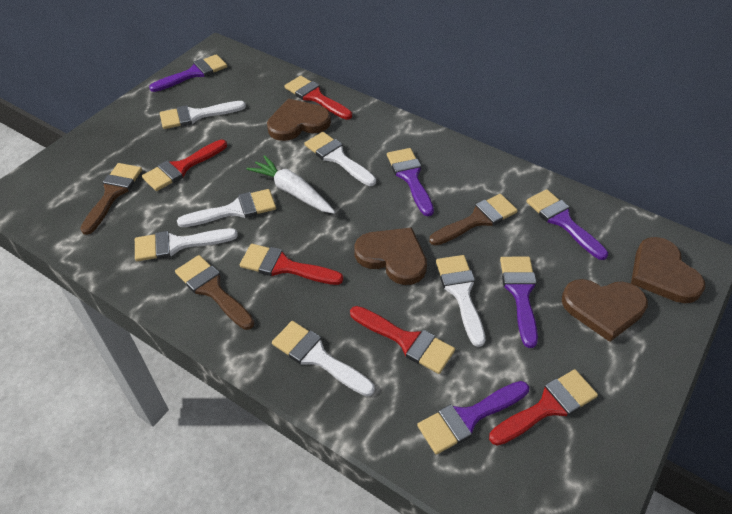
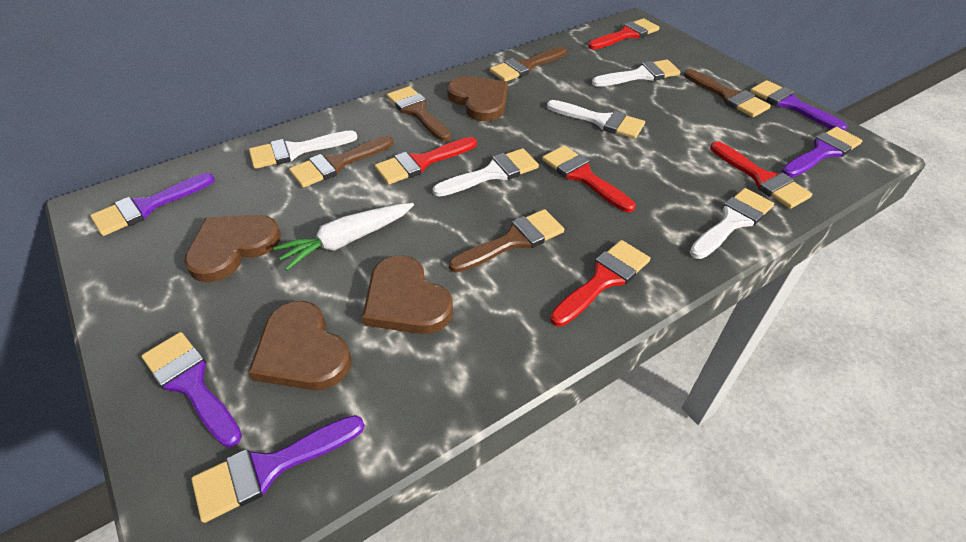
brown brush: [80,163,142,235] [175,255,254,330] [429,194,518,246] = 3 -> [289,136,394,188] [387,86,451,141] [449,209,564,273] [490,47,567,82] [684,69,771,117] = 5
white brush: [135,228,238,261] [160,101,246,129] [177,189,276,227] [272,321,375,396] [304,132,376,186] [436,255,485,347] = 6 -> [249,130,358,169] [433,148,539,197] [547,100,645,139] [592,60,681,87] [690,188,774,259] = 5

